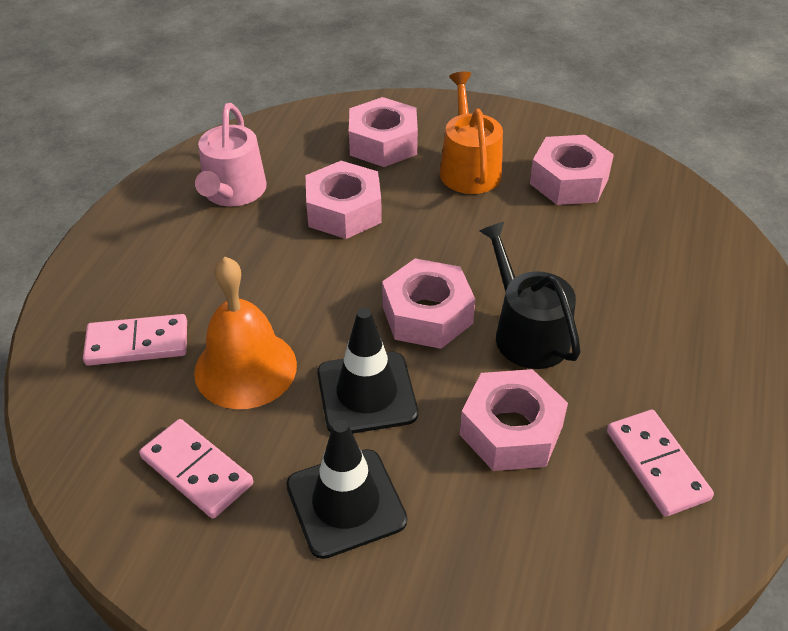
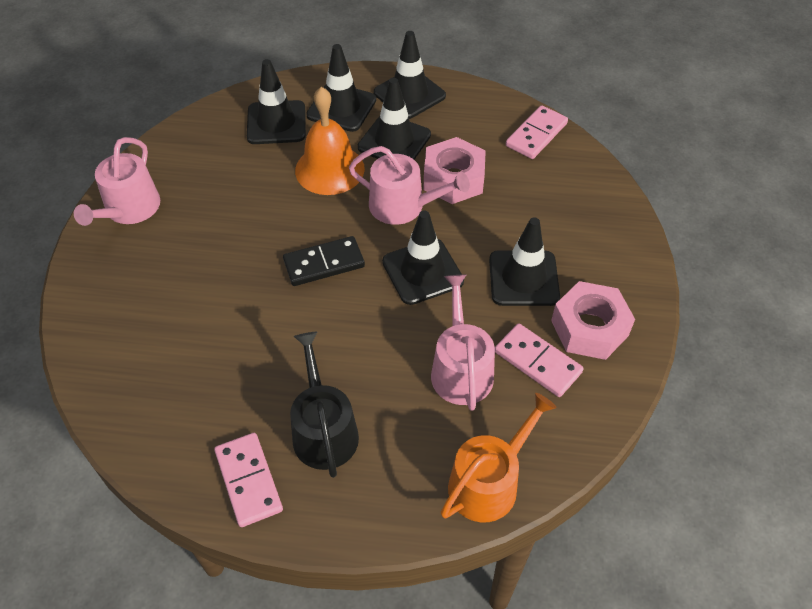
black domino: none = 0 -> [283,236,365,286] = 1
black traffic cone: [286,420,407,559] [317,308,418,433] = 2 -> [247,59,306,144] [306,44,376,132] [358,78,431,160] [374,31,446,119] [382,210,464,305] [489,217,560,306] = 6
pink nut: [306,161,382,239] [349,97,418,167] [382,258,475,349] [460,369,568,471] [530,135,614,205] = 5 -> [424,137,486,204] [551,281,635,360] = 2
pink watering can: [195,103,267,206] = 1 -> [74,137,160,226] [349,146,470,225] [431,274,495,411] = 3

